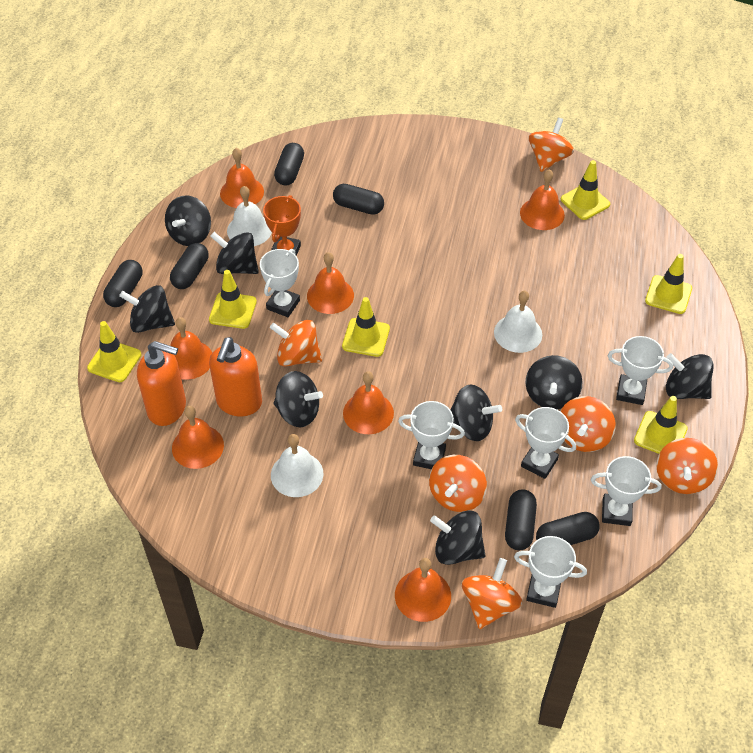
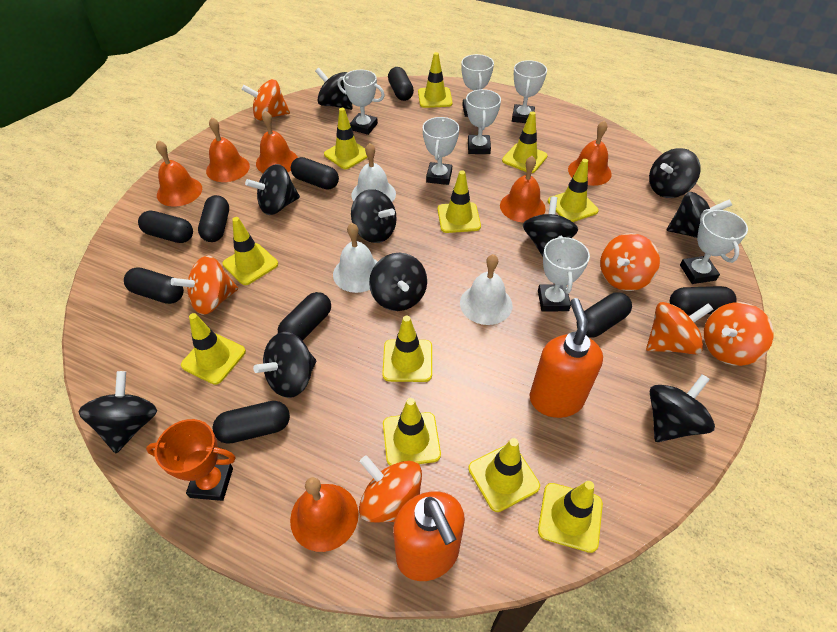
black capsule: [103,260,142,307] [170,243,209,289] [274,143,304,185] [333,184,384,215] [505,489,537,550] [536,512,600,545] = 6 -> [124,268,184,304] [138,210,193,243] [198,195,229,242] [212,401,290,444] [278,292,331,341] [291,157,339,190] [388,67,414,101] [577,292,632,338] [670,286,737,315] = 9
black spinning top: [119,285,175,333] [165,195,211,246] [210,232,259,274] [274,371,323,427] [430,511,486,565] [450,384,502,441] [526,355,583,410] [666,353,714,399] = 8 -> [79,371,157,453] [245,164,300,215] [253,332,316,398] [315,68,353,110] [351,189,397,243] [369,253,427,311] [523,197,578,257] [649,148,701,198] [650,374,715,442] [666,192,732,238] = 10
orange bell: [170,317,212,380] [172,406,224,469] [220,148,264,208] [307,252,354,314] [343,372,394,434] [395,558,451,622] [520,169,565,230] = 7 -> [156,140,202,207] [206,118,250,182] [256,111,298,173] [290,477,358,552] [500,156,546,223] [568,120,612,186] = 6
white trophy: [260,249,300,317] [398,401,465,469] [514,536,587,608] [515,407,576,479] [591,456,662,526] [608,336,673,405] = 6 -> [337,70,385,135] [423,117,459,185] [461,54,494,117] [466,89,501,154] [512,60,547,123] [538,236,590,311] [680,209,748,284] = 7
yellow traffic cone: [87,321,141,382] [209,270,257,329] [342,297,390,357] [561,160,610,220] [634,396,688,454] [645,254,692,314] = 6 -> [181,313,246,385] [222,217,278,285] [324,108,368,169] [382,316,432,382] [383,398,441,466] [418,52,453,108] [437,170,481,233] [468,438,540,512] [502,111,548,173] [538,481,603,553] [548,159,599,222] = 11

